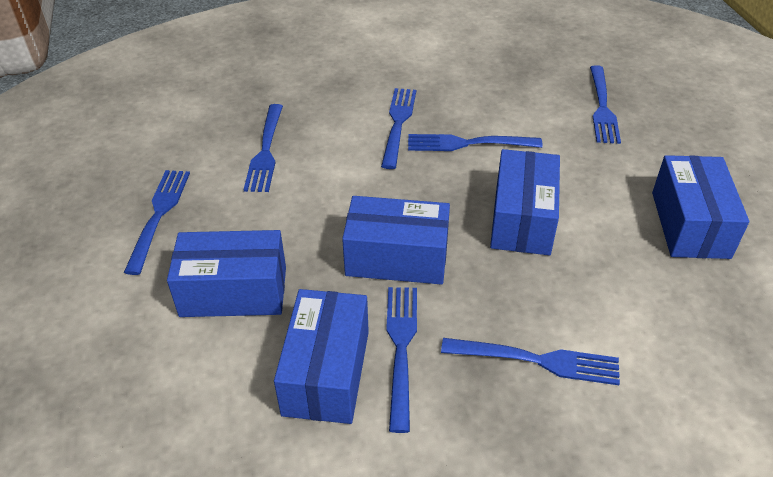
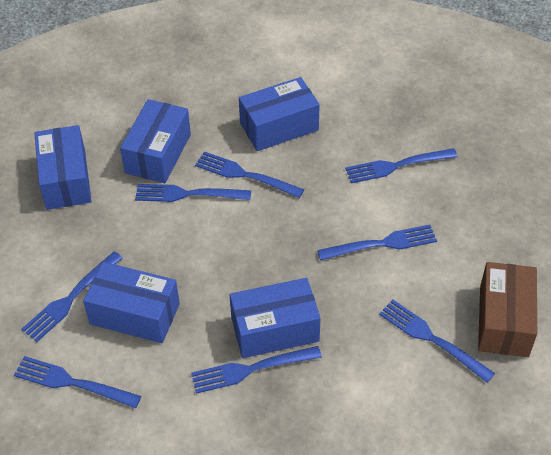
blue fork: [124,170,190,275] [243,104,283,192] [381,88,416,169] [386,287,417,433] [408,134,543,151] [441,338,620,385] [590,65,621,144] = 7 -> [14,356,141,409] [21,251,123,342] [135,184,251,202] [191,346,322,394] [195,151,304,198] [317,225,437,261] [345,148,458,183] [379,300,495,383] = 8
brown box: none = 0 -> [478,262,537,357] = 1

